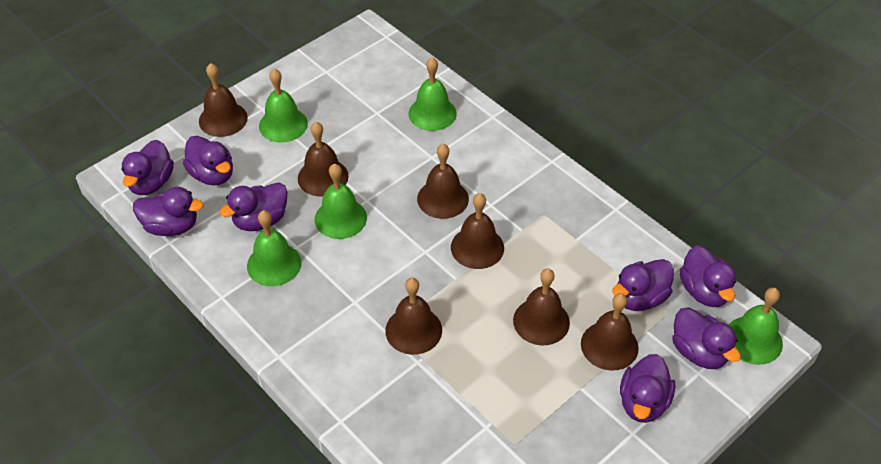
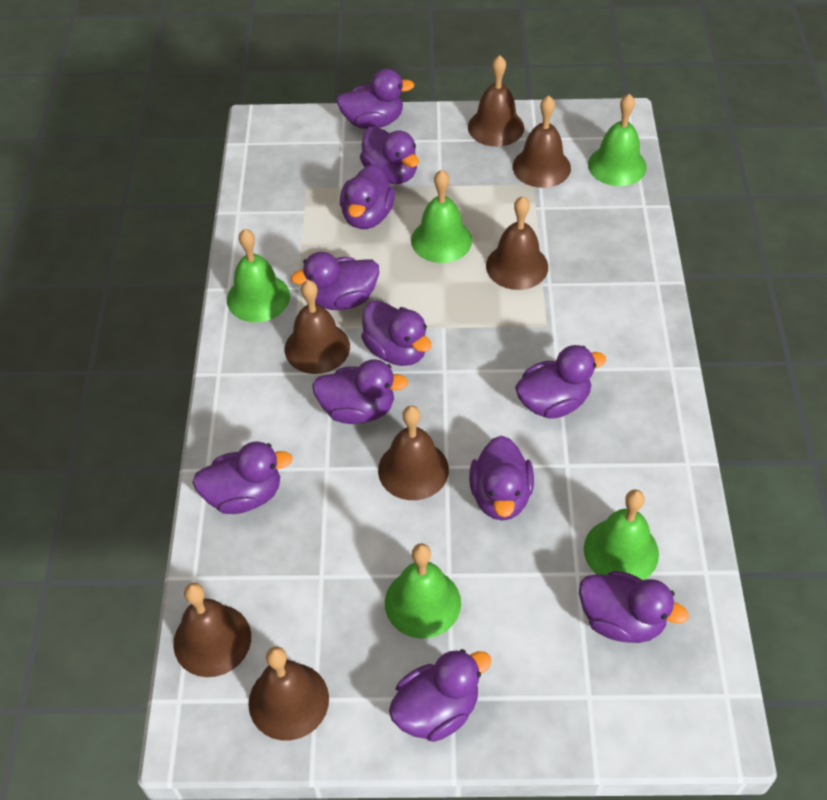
purple duck: [121,140,174,195] [133,187,204,236] [183,136,233,185] [220,182,287,231] [612,259,674,311] [620,354,675,423] [672,307,741,369] [680,245,736,307] = 8 -> [192,441,293,514] [291,252,379,310] [312,359,408,424] [336,69,415,129] [340,164,395,229] [360,126,419,184] [361,300,432,366] [389,649,491,742] [469,435,534,521] [515,345,606,419] [579,571,689,643] = 11

